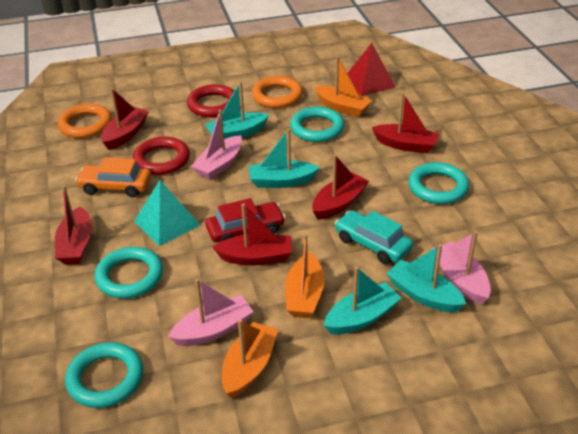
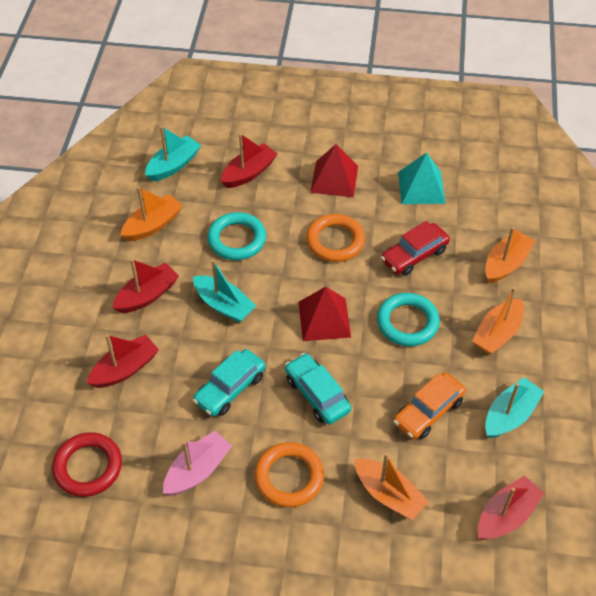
orange boat: [222,319,278,398] [285,233,324,318] [315,56,373,117] = 3 -> [121,186,183,241] [355,453,429,520] [472,287,524,355] [485,227,535,283] = 4
pink boat: [168,279,253,346] [191,109,242,180] [431,231,491,304] = 3 -> [163,431,232,495] = 1
red boat: [55,186,92,265] [101,88,149,150] [212,203,292,266] [312,154,369,220] [372,92,439,153] = 5 -> [87,334,159,388] [113,259,179,313] [221,133,278,188] [478,475,545,540] = 4
red pyramid: [347,43,396,96] = 1 -> [298,287,351,341] [310,144,358,197] = 2
red ring: [133,137,190,175] [187,84,234,117] = 2 -> [52,432,122,497] = 1
turquoise boat: [205,81,269,139] [249,129,320,188] [324,266,401,334] [387,244,466,312] = 4 -> [145,126,201,181] [193,259,256,323] [485,377,544,438] = 3
turquoise car: [335,210,413,264] = 1 -> [193,349,266,417] [285,353,351,425] = 2
turquoise ring: [65,342,143,408] [95,247,163,298] [290,107,344,142] [408,162,469,204] = 4 -> [207,212,266,260] [377,293,440,346] = 2

